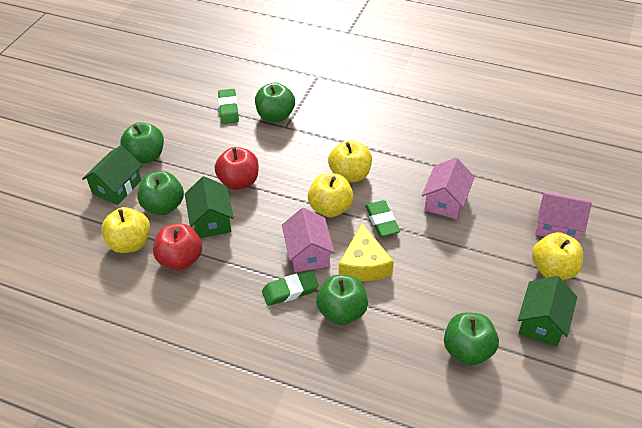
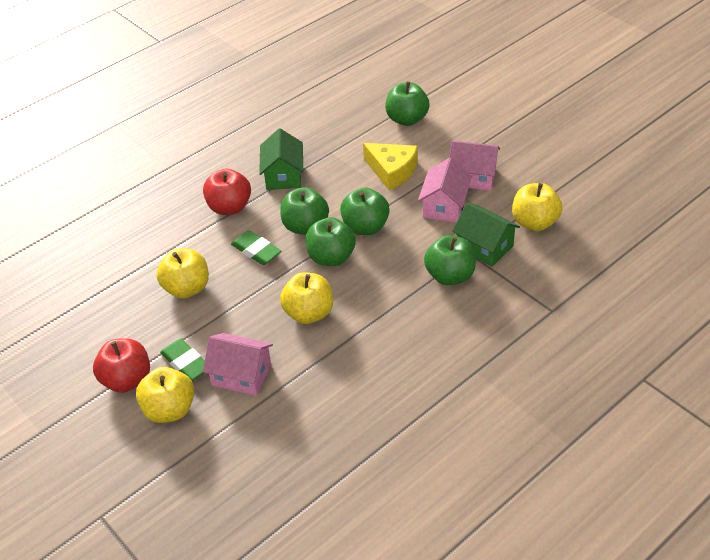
green eraser: [218,89,239,124] [262,270,319,306] [365,200,400,237] = 3 -> [160,338,205,381] [231,230,281,265] = 2
green house: [82,145,142,205] [185,176,234,238] [518,276,577,347] = 3 -> [259,128,303,190] [452,203,520,267] = 2

